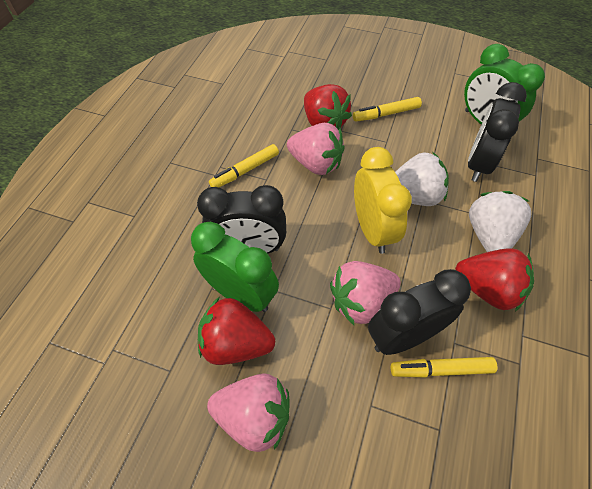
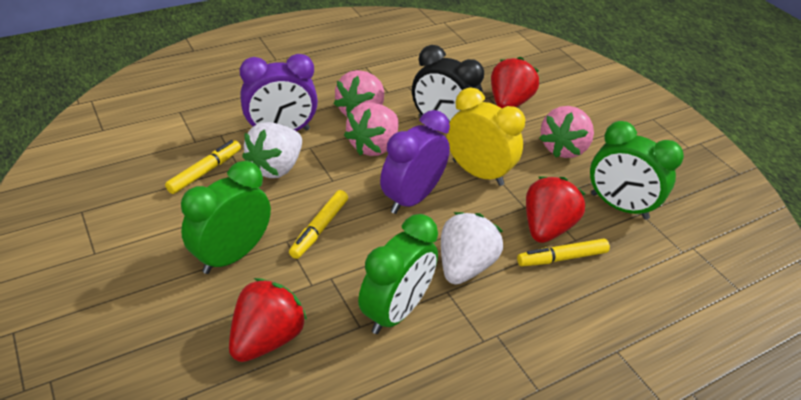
black clock: [197,185,286,254] [368,269,471,355] [468,82,527,182] = 3 -> [412,45,484,122] = 1
green clock: [191,222,279,312] [464,44,545,124] = 2 -> [181,161,271,274] [358,214,438,334] [590,121,684,220] = 3
purple clock: none = 0 -> [240,54,318,131] [380,110,450,214] = 2

